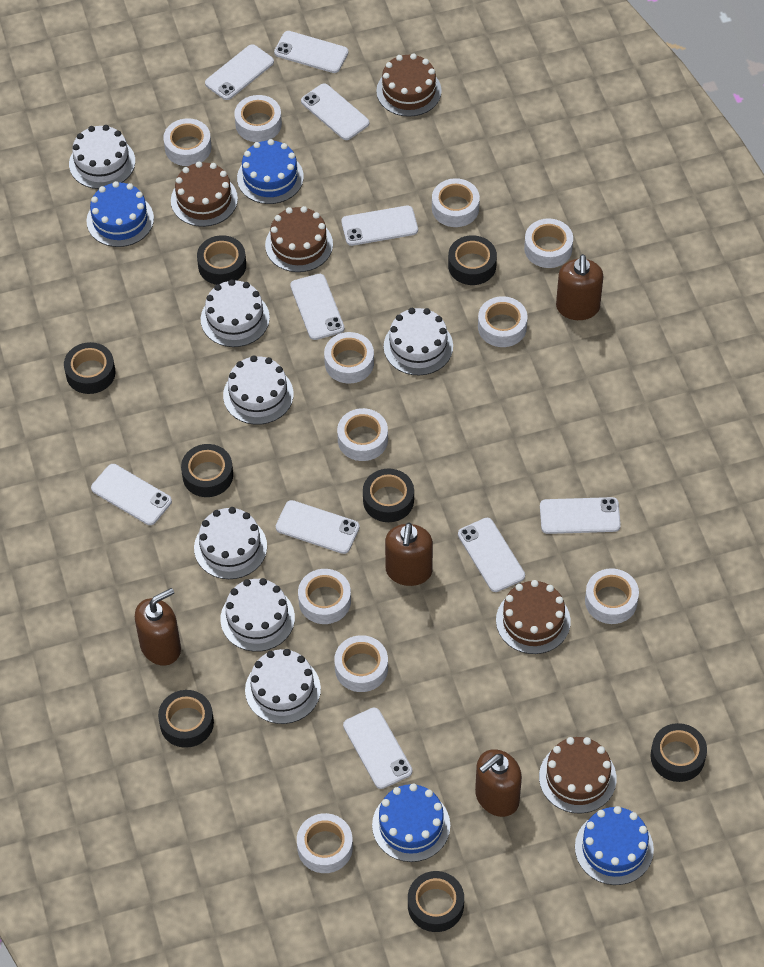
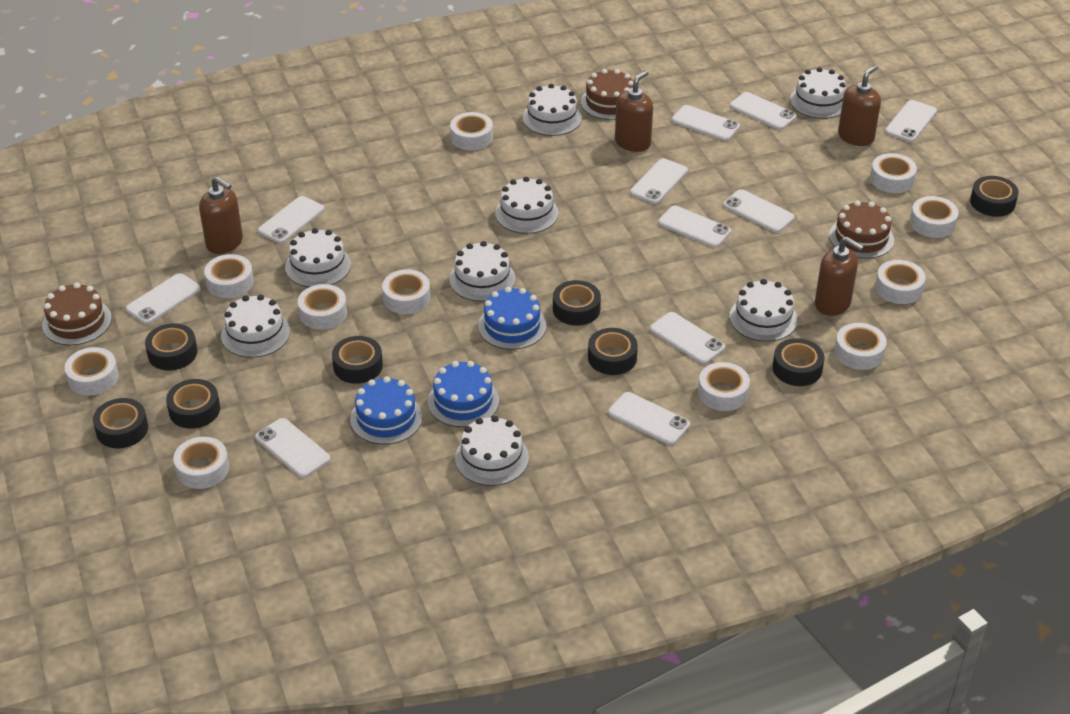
blue cake: [87,181,154,247] [237,139,304,204] [372,784,450,862] [575,806,654,885] = 4 -> [350,376,422,445] [428,361,499,427] [478,287,546,350] = 3
brown cake: [171,161,238,227] [265,206,333,272] [376,53,442,117] [496,580,571,654] [539,737,617,813] = 5 -> [42,283,112,345] [581,69,633,120] [829,201,894,259] = 3
white cake: [69,125,135,189] [194,507,267,579] [201,279,270,347] [220,578,295,652] [223,355,293,425] [245,649,321,724] [384,308,453,375] = 7 -> [221,295,290,358] [285,228,351,287] [449,241,515,302] [455,416,529,486] [495,177,559,234] [523,84,582,136] [729,279,798,342] [790,67,846,119] = 8
white phone: [91,464,172,525] [205,44,274,100] [274,31,348,73] [276,500,360,554] [290,274,344,340] [301,83,369,140] [341,206,418,246] [343,707,412,789] [458,518,525,592] [540,497,621,534] = 10 -> [126,273,201,324] [255,418,331,478] [258,196,324,243] [608,392,690,445] [630,158,688,204] [650,312,725,364] [658,206,731,248] [672,105,740,141] [723,189,795,233] [730,92,797,130] [885,100,937,142] = 11

